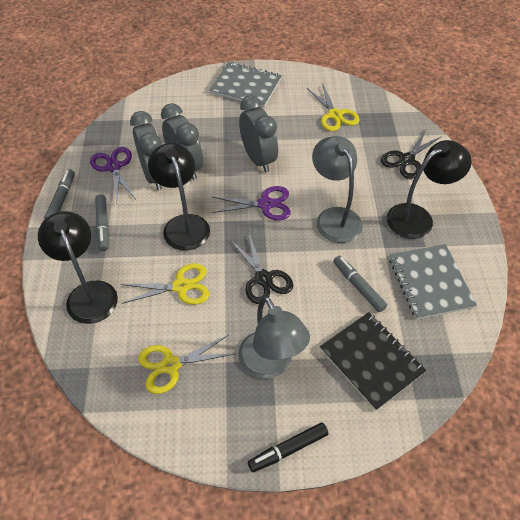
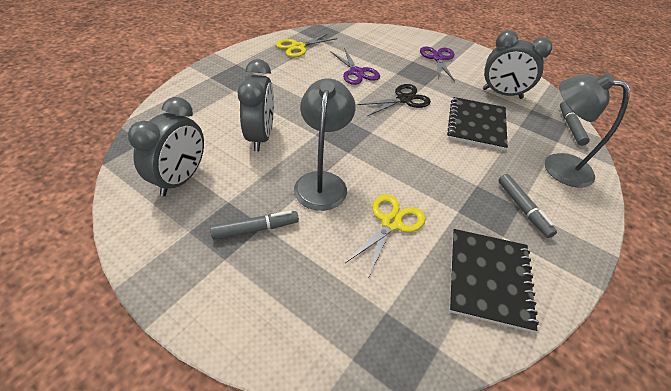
black lamp: [38,211,118,324] [148,143,210,251] [387,140,472,239] = 3 -> none = 0
black marker: [248,422,329,472] = 1 -> none = 0
black notebook: [320,312,427,411] = 1 -> [447,97,508,151] [449,229,539,333] = 2
black scissors: [230,234,293,304] [381,130,442,179] = 2 -> [358,84,431,116] = 1
grey notebook: [209,62,282,107] [389,244,477,320] = 2 -> none = 0
yellow scissors: [120,263,209,305] [138,335,234,394] [307,83,360,131] = 3 -> [276,33,338,58] [345,194,425,276] = 2

